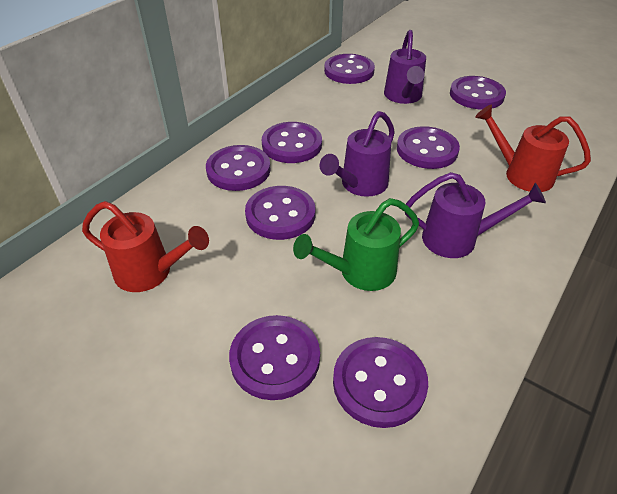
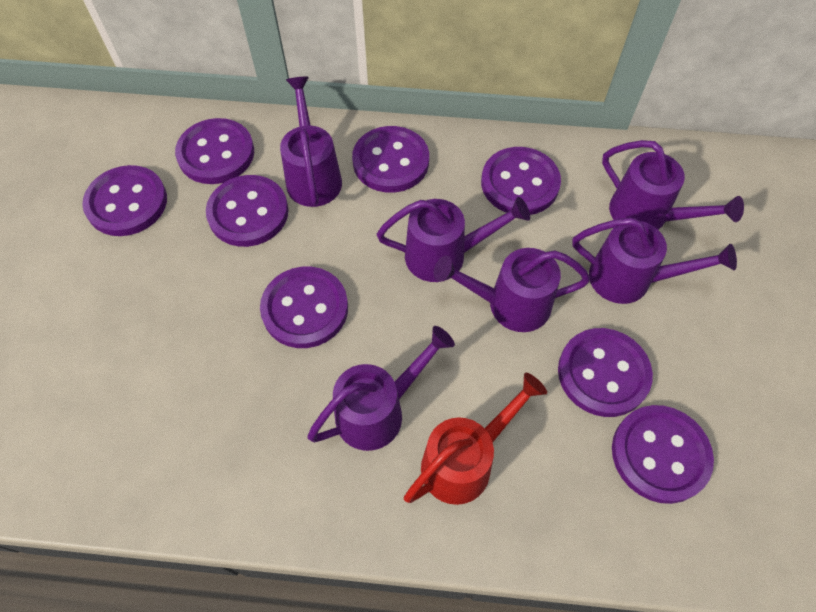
green watering can: [293,198,419,291] = 1 -> none = 0
purple watering can: [320,111,395,197] [384,30,426,104] [405,172,546,258] = 3 -> [280,77,342,207] [307,326,455,451] [377,197,530,282] [434,248,590,332] [572,217,737,304] [602,140,744,230] = 6
red watering can: [82,201,209,292] [475,105,591,192] = 2 -> [404,373,547,505] = 1

